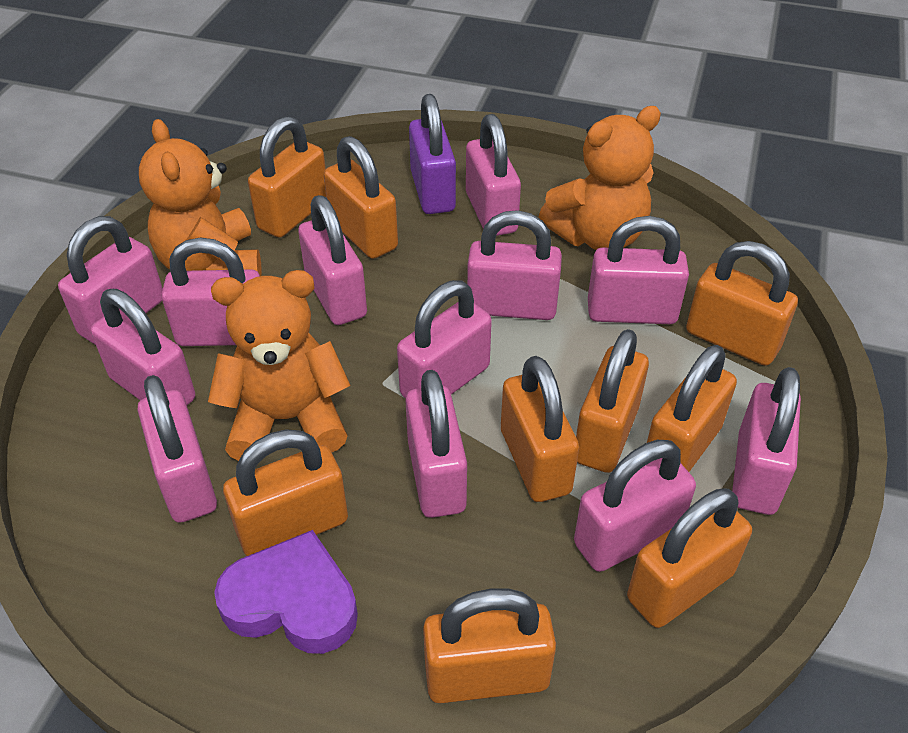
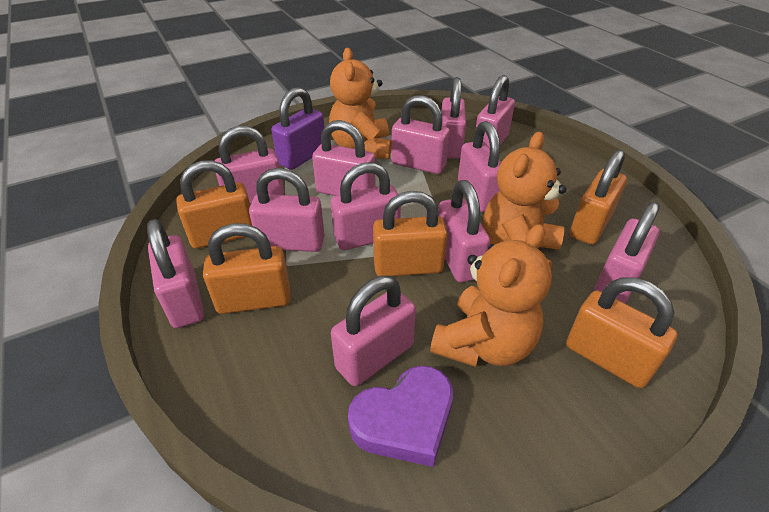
orange padlock: [223,429,348,556] [248,116,326,238] [324,136,398,259] [423,588,556,703] [501,356,579,502] [576,329,649,473] [627,488,752,628] [647,345,737,472] [686,241,798,366] = 9 -> [176,160,252,249] [203,223,291,314] [373,191,448,276] [566,277,677,388] [570,149,627,245] = 5

